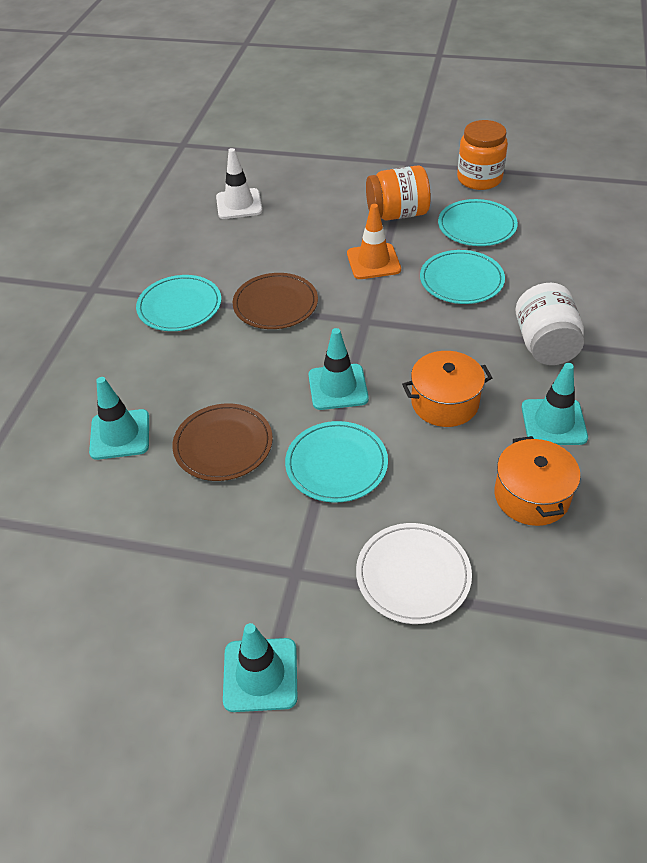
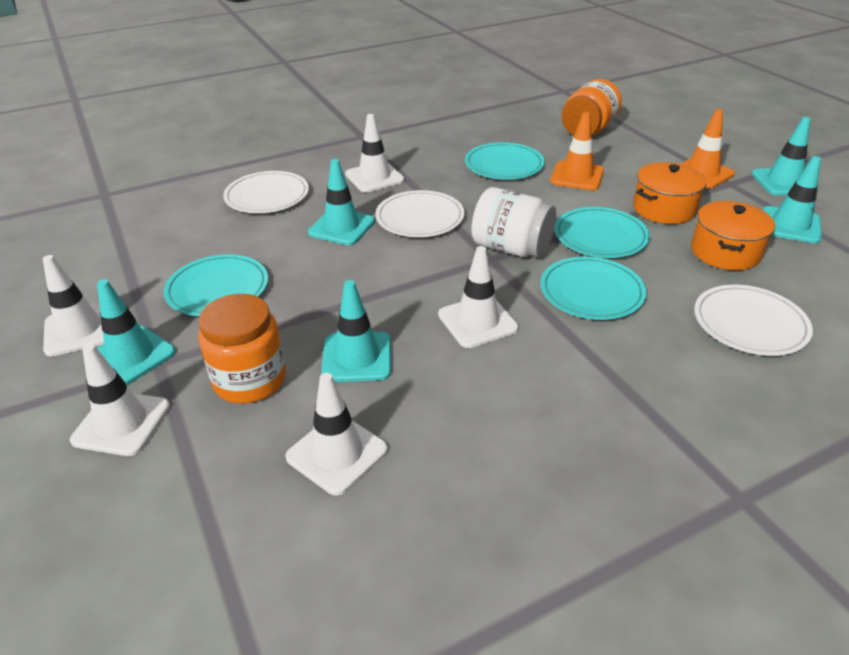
brown plate: [172,404,273,481] [233,273,318,329] = 2 -> none = 0
orange traffic cone: [347,204,401,279] = 1 -> [550,112,604,190] [681,109,735,189] = 2
turquoise traffic cone: [89,377,149,460] [223,623,298,712] [308,328,369,410] [522,363,588,445] = 4 -> [97,279,176,385] [308,159,375,245] [321,280,391,382] [752,117,818,195] [763,156,822,243] = 5
white plate: [356,523,472,624] = 1 -> [223,171,309,213] [375,190,464,237] [694,285,813,356] = 3
white traffic cone: [216,148,263,219] = 1 -> [43,255,104,357] [70,344,170,456] [285,373,388,496] [345,114,404,192] [438,246,519,348] = 5

